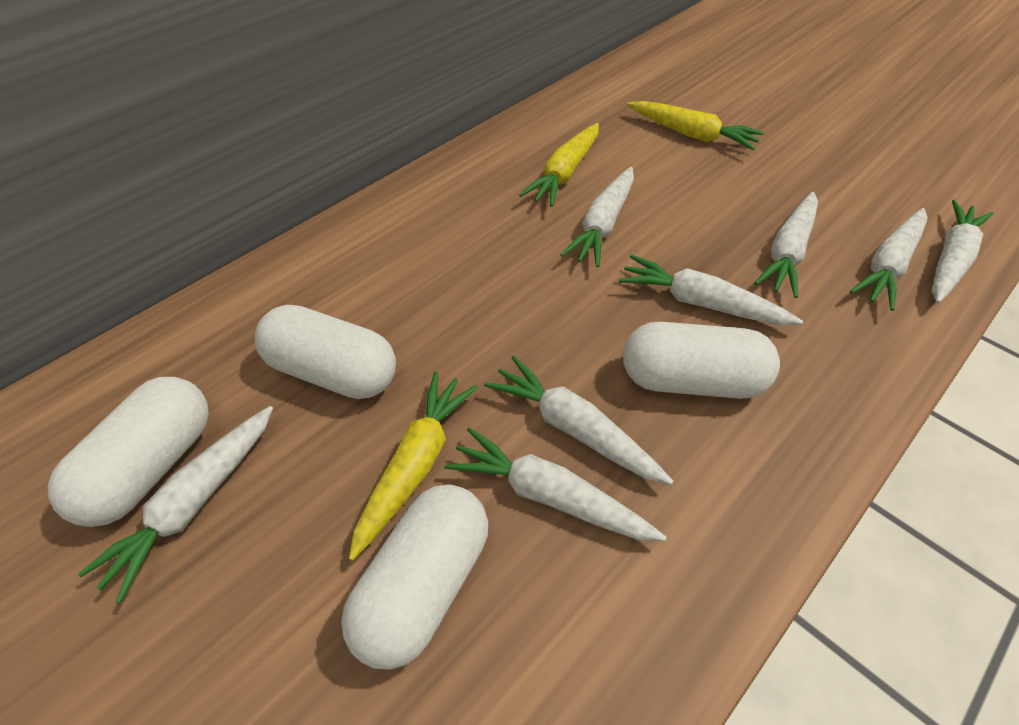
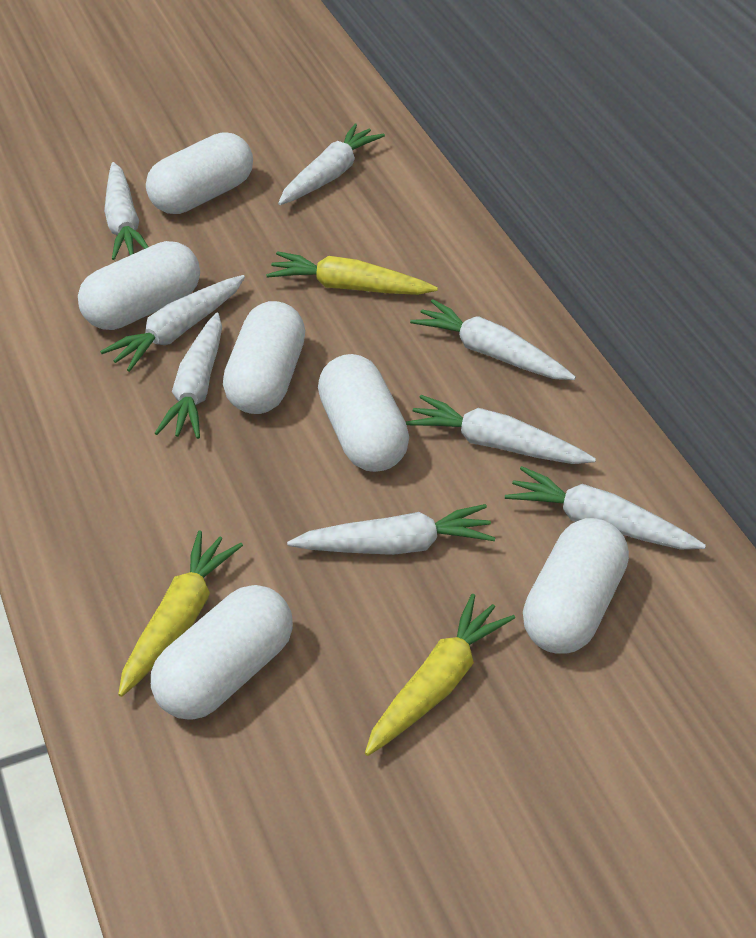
white capsule: [48,377,209,527] [255,305,396,399] [341,484,488,670] [623,322,780,399] = 4 -> [78,241,200,330] [146,132,253,214] [151,585,293,720] [223,301,305,414] [318,354,409,472] [523,518,629,654] = 6

